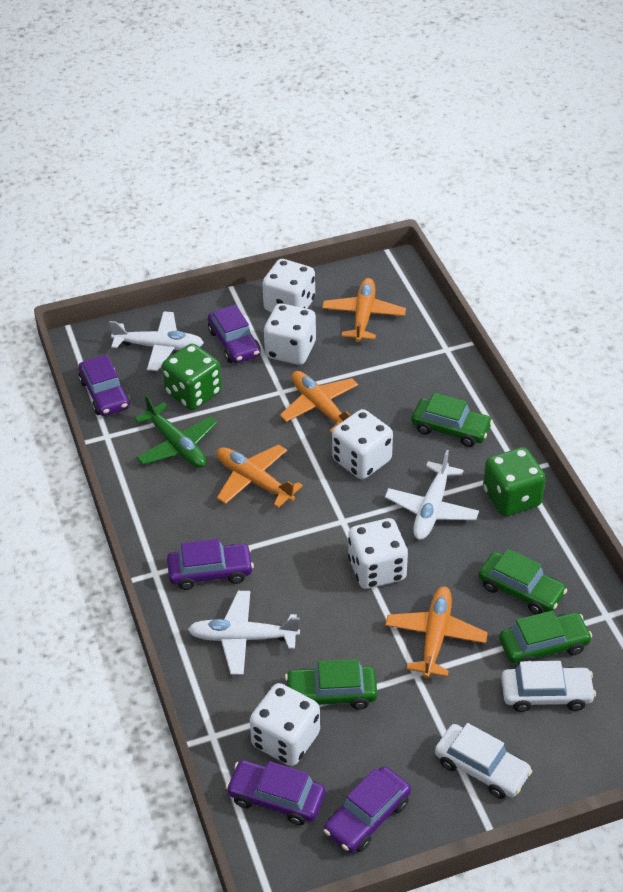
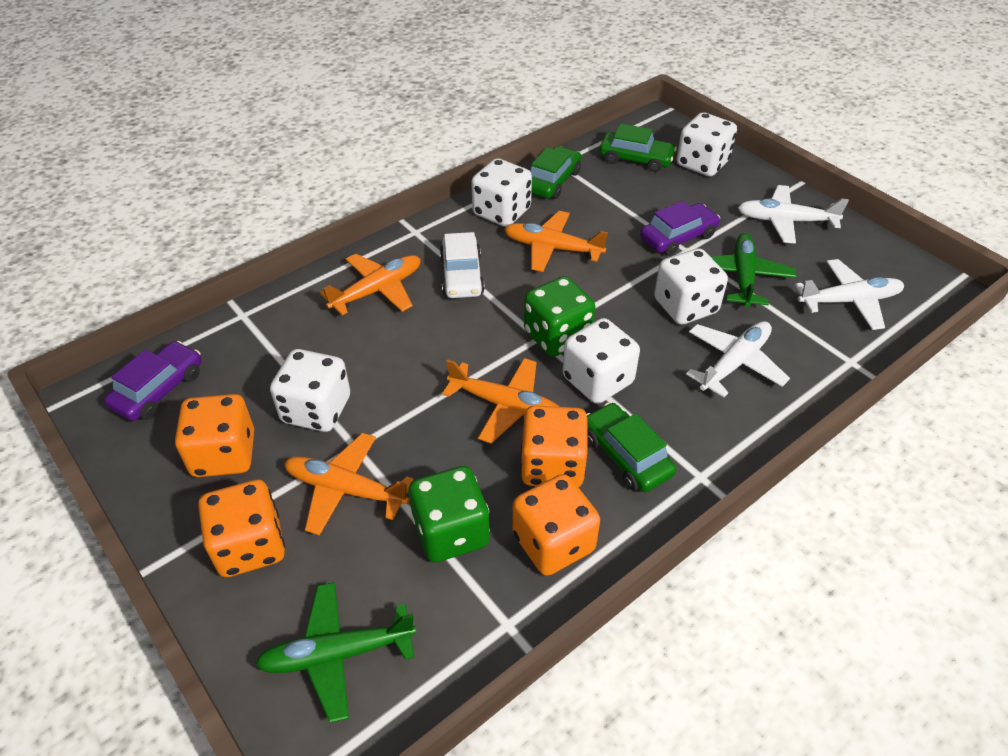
green car: [285,659,377,710] [411,393,493,447] [478,549,567,614] [499,611,592,665] = 4 -> [530,146,582,199] [586,402,676,492] [599,123,677,172] = 3
green plane: [134,395,217,468] = 1 -> [255,582,416,723] [711,233,797,308] = 2
orange dice: none = 0 -> [175,394,254,477] [198,480,285,577] [512,474,600,576] [520,406,589,487] = 4
purple car: [78,355,130,416] [167,539,254,590] [208,305,260,363] [226,760,326,825] [324,766,411,853] = 5 -> [104,341,202,421] [640,201,720,256] = 2
white car: [435,723,532,799] [501,661,596,712] = 2 -> [440,232,485,298] = 1

